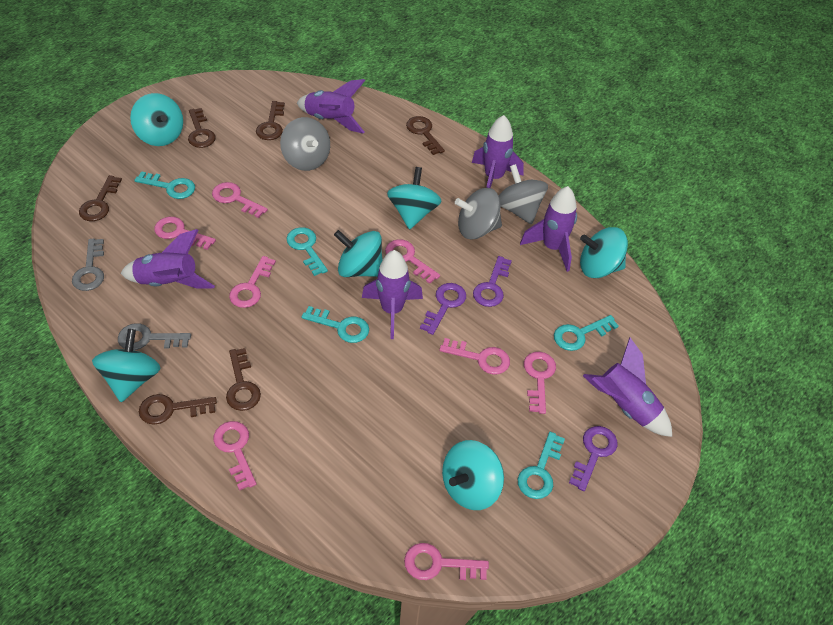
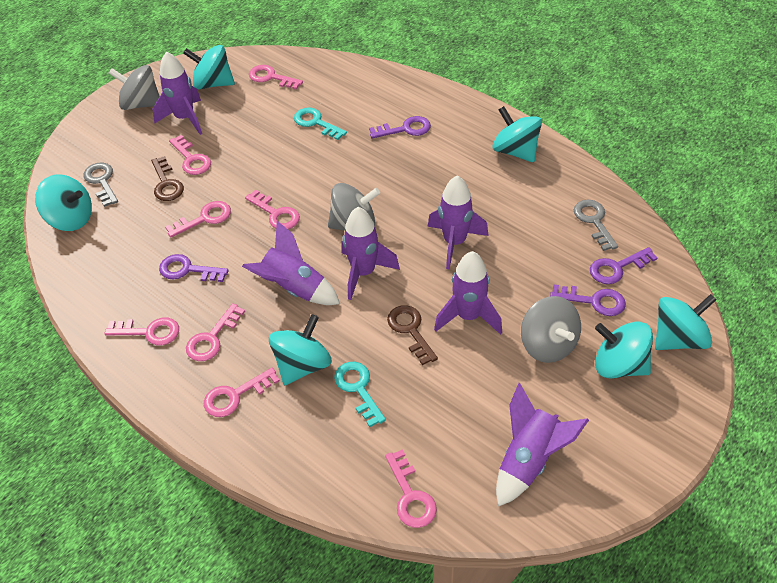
brown key: [79,175,122,221] [139,394,217,425] [188,108,216,148] [226,348,261,411] [256,101,285,140] [406,116,445,155] = 6 -> [151,156,184,201] [387,305,438,365] = 2
purple key: [420,283,466,335] [473,256,512,307] [569,426,618,491] = 3 -> [159,254,229,282] [369,116,431,138] [550,285,626,316] [590,247,657,284] = 4
turquoise key: [134,171,195,199] [286,227,328,276] [302,306,369,343] [518,432,565,499] [554,315,619,351] = 5 -> [294,107,347,140] [334,362,386,427] = 2

